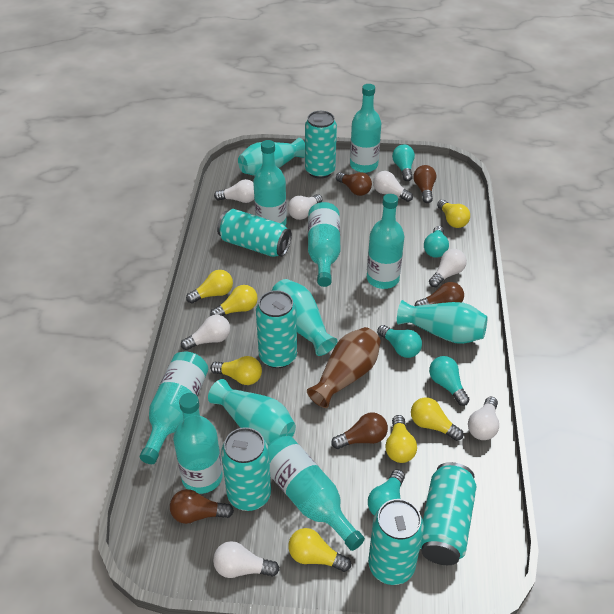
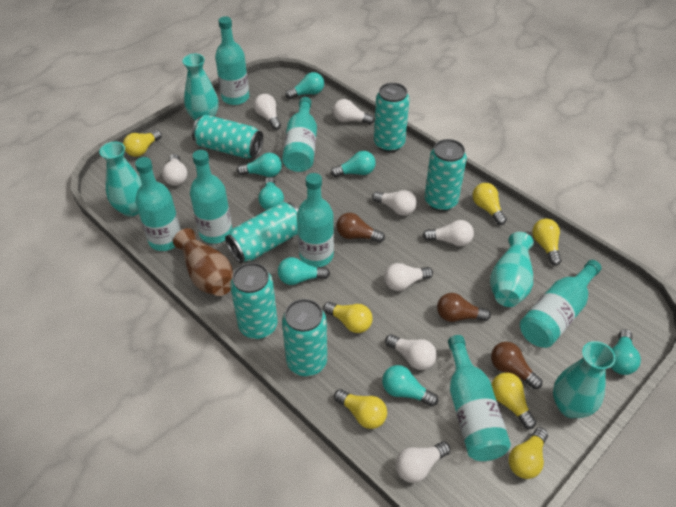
brown light bulb: [170,489,234,524] [331,412,388,449] [336,172,372,196] [413,165,436,203] [415,282,464,306] = 5 -> [337,213,385,243] [437,293,491,322] [491,342,542,389] = 3
turquoise light bulb: [368,469,405,515] [377,325,422,358] [392,145,415,181] [424,226,449,258] [429,356,470,406] = 5 -> [237,153,282,177] [258,177,284,210] [278,257,330,285] [286,72,324,99] [331,151,376,177] [382,365,438,407] [611,329,641,375] = 7
white light bulb: [181,315,230,350] [213,541,279,578] [214,179,254,203] [288,194,323,220] [373,171,413,202] [429,249,467,287] [468,397,499,440] = 7 -> [162,154,187,186] [254,94,281,130] [333,99,374,124] [372,190,417,216] [384,263,433,291] [385,334,437,370] [396,441,450,483] [423,220,474,246] = 8

